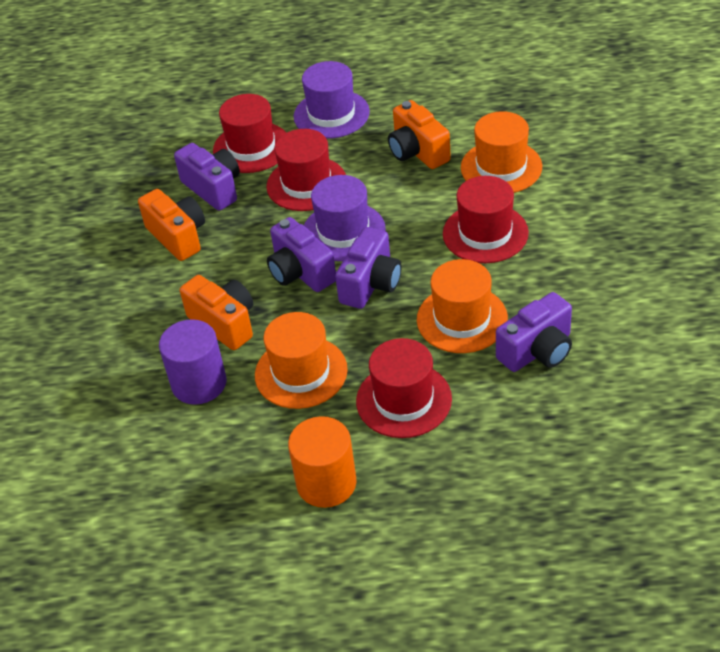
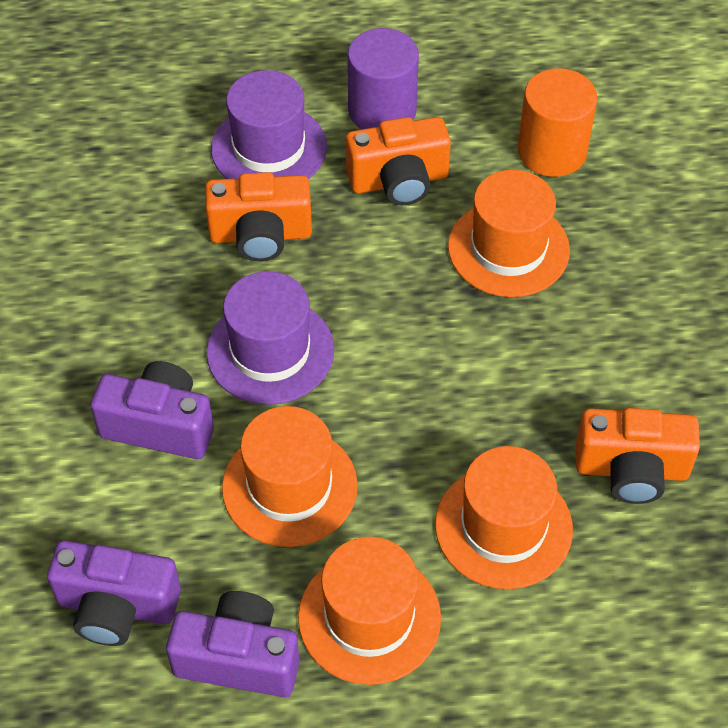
orange hat: [255,312,348,409] [417,259,508,353] [461,111,542,193] = 3 -> [222,406,358,547] [298,537,441,685] [435,446,573,589] [448,170,570,297] = 4
purple camera: [174,143,240,211] [267,217,336,292] [335,227,401,309] [496,292,572,372] = 4 -> [47,540,181,646] [90,361,214,459] [166,591,300,697] = 3
red hat: [213,94,286,173] [266,129,346,211] [356,338,452,438] [443,176,529,263] = 4 -> none = 0

